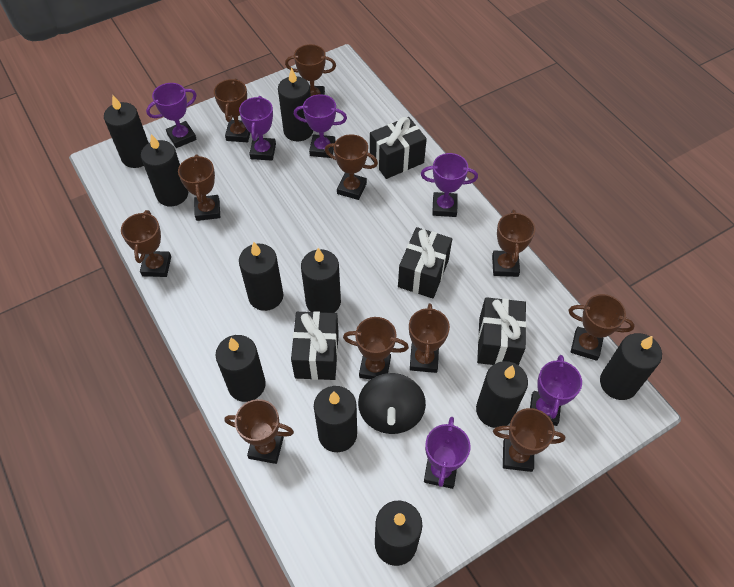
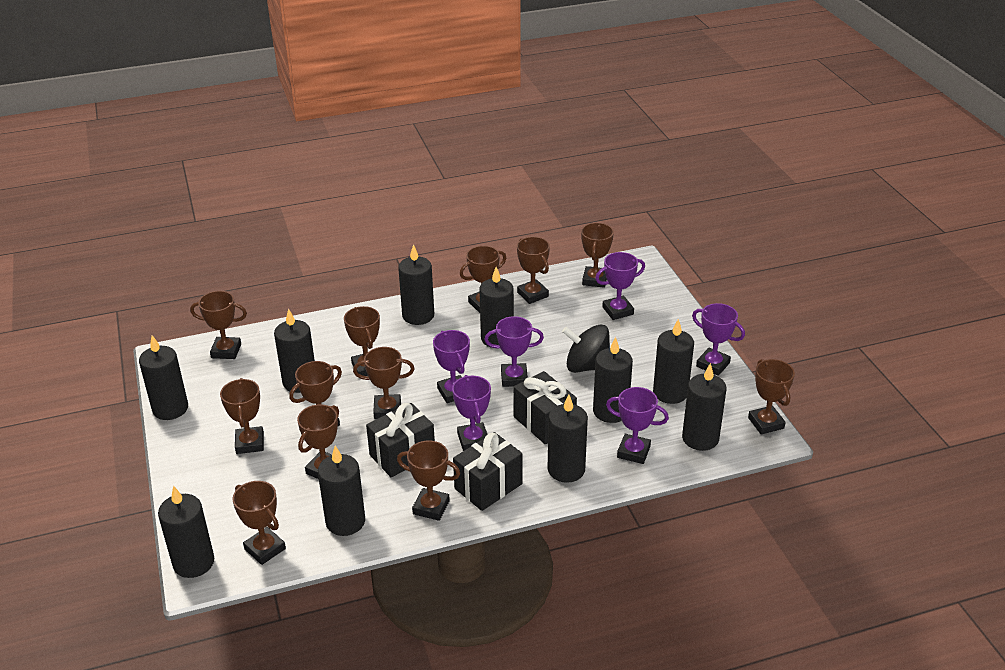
black gift: [291,311,339,380] [370,117,427,179] [398,227,452,298] [477,297,526,365] = 4 -> [366,403,435,477] [453,432,523,511] [513,371,577,444] = 3
brown trophy: [121,210,171,277] [178,154,220,221] [214,78,250,142] [225,399,294,464] [285,44,336,96] [325,134,378,200] [343,317,409,380] [409,303,450,373] [492,210,535,277] [493,408,565,472] [568,294,635,361] = 11 -> [190,291,247,359] [220,378,264,454] [233,481,286,565] [289,361,342,426] [297,404,339,479] [344,306,380,376] [353,347,415,419] [397,441,460,521] [460,246,506,313] [517,237,550,304] [581,223,614,288] [748,359,795,434] = 12

